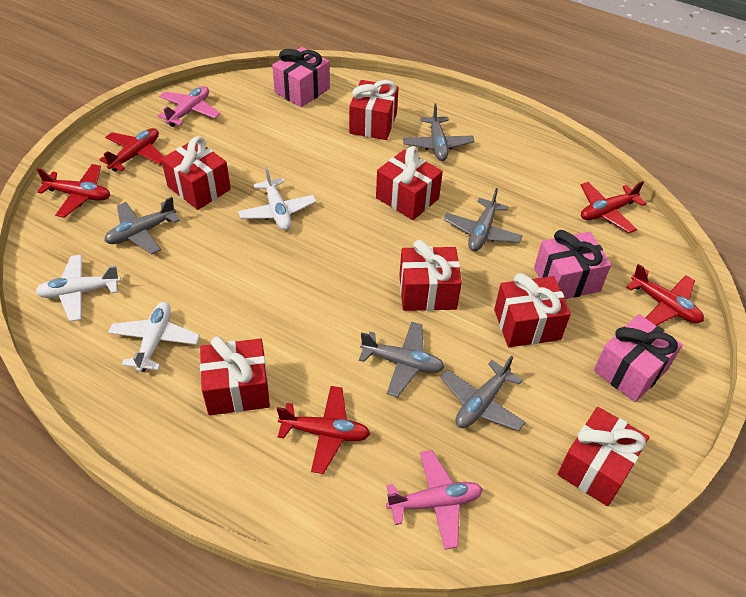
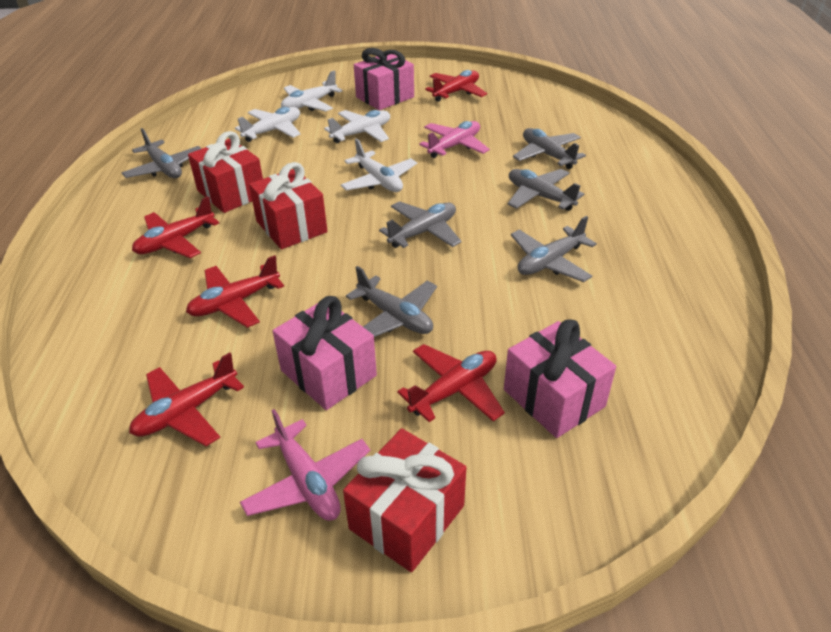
grey plane: [104,197,180,254] [359,322,445,397] [403,104,474,161] [440,356,526,431] [444,188,523,251] = 5 -> [122,128,202,178] [346,266,437,337] [379,201,461,248] [508,169,584,211] [511,216,597,282] [513,128,586,169] = 6
red gift: [161,136,231,210] [200,336,270,416] [349,80,399,140] [376,147,443,220] [399,240,462,311] [494,273,571,347] [557,407,649,506] = 7 -> [188,131,263,213] [249,162,327,249] [343,428,466,572] = 3
white plane: [35,254,121,322] [108,302,200,372] [238,167,317,230] = 3 -> [235,107,301,142] [281,70,343,112] [324,110,390,143] [341,138,417,192] = 4

